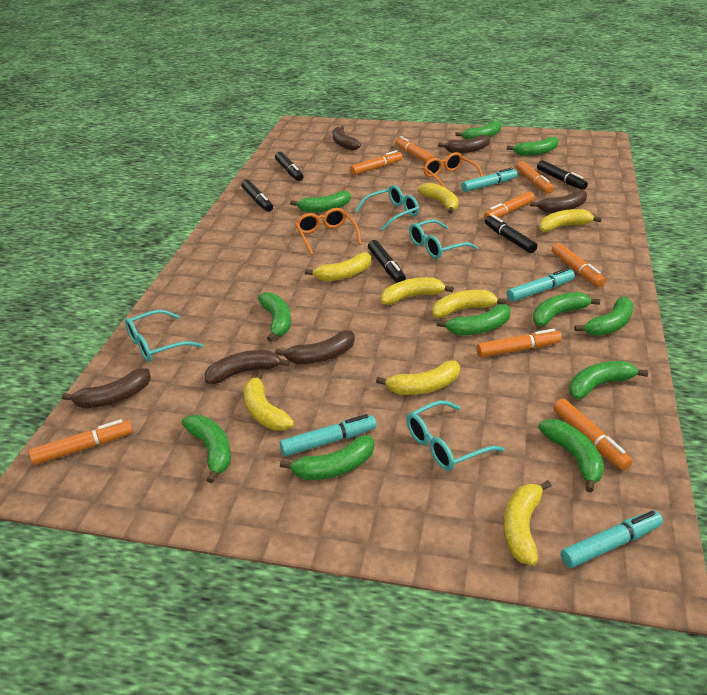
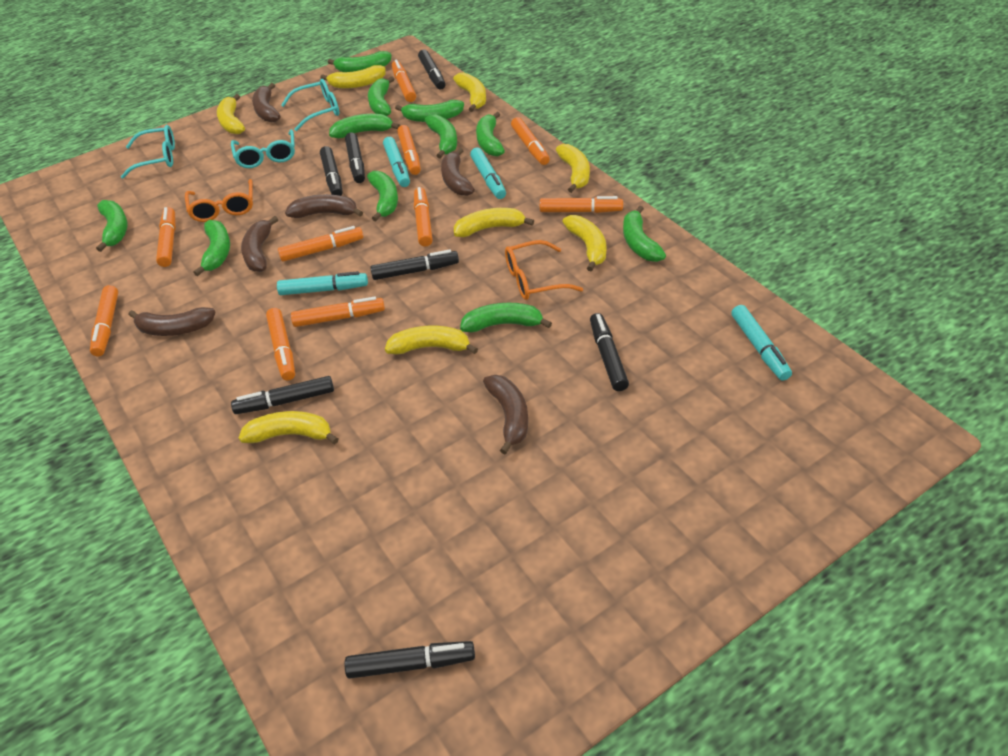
black marker: [241,179,273,212] [275,152,304,181] [368,240,406,283] [485,214,537,253] [537,160,588,190] = 5 -> [231,376,334,414] [320,146,343,196] [345,133,365,183] [345,641,475,679] [370,249,459,280] [418,49,445,90] [590,313,629,391] = 7
orange marker: [29,419,133,465] [350,150,402,175] [395,136,434,163] [477,329,561,358] [484,191,535,219] [516,161,554,194] [552,243,606,287] [553,398,633,470] = 8 -> [90,285,118,356] [156,207,176,267] [266,308,295,381] [278,226,363,262] [291,297,385,327] [392,60,416,102] [397,125,421,175] [414,187,433,246] [511,117,550,165] [540,196,623,213] = 10
turquoise glasses: [125,310,203,362] [355,185,419,231] [407,400,504,471] [409,219,478,259] = 4 -> [121,125,175,179] [231,129,295,168] [281,79,339,131] = 3

